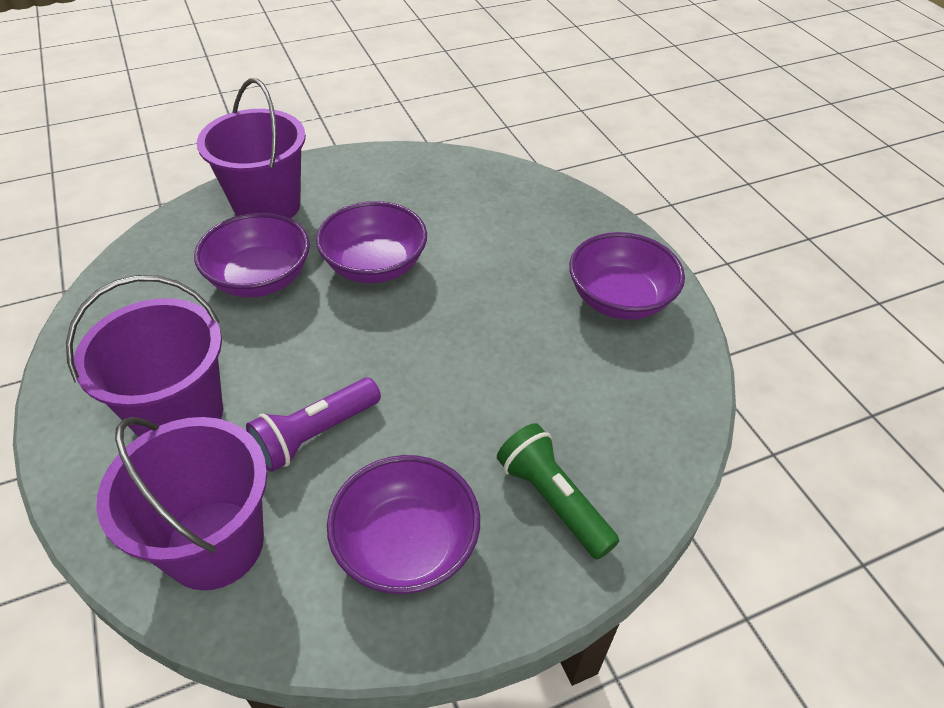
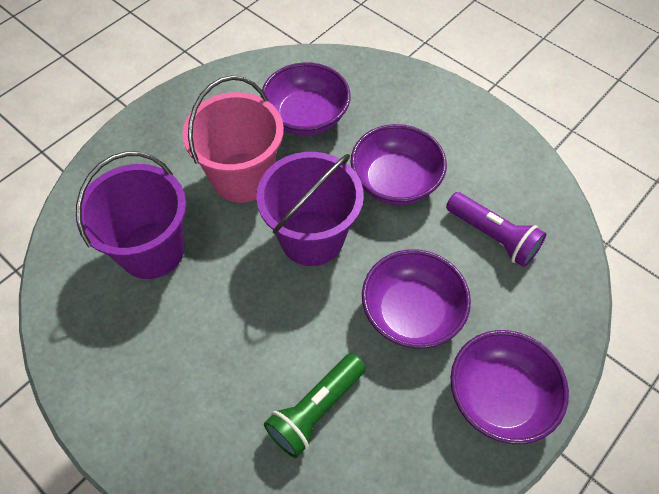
pink bucket: none = 0 -> [182,75,284,203] = 1
purple bucket: [66,275,223,437] [96,417,267,590] [197,78,306,219] = 3 -> [76,151,186,279] [256,152,364,266] = 2

